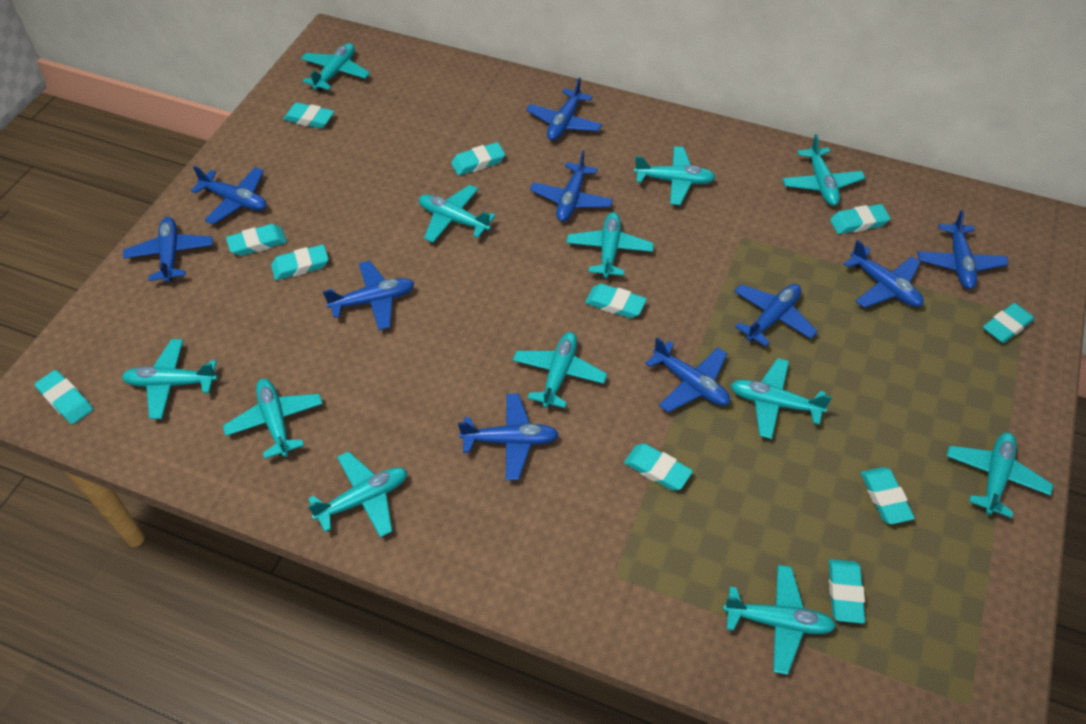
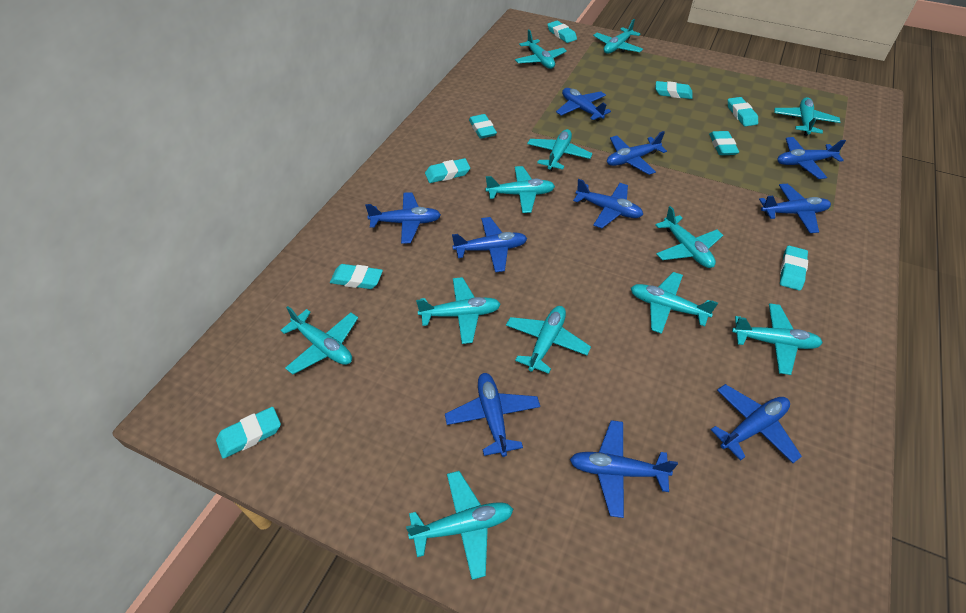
turquoise eraser: [35,370,93,424] [226,224,287,256] [271,245,329,280] [283,103,334,128] [451,142,505,175] [585,284,647,318] [624,444,693,490] [829,559,865,624] [830,204,890,234] [860,467,915,524] [983,303,1034,343] = 11 -> [216,407,281,459] [330,264,383,289] [425,158,470,183] [469,114,497,139] [547,21,577,43] [655,81,692,99] [709,131,739,155] [728,97,758,126] [780,246,808,291] = 9

